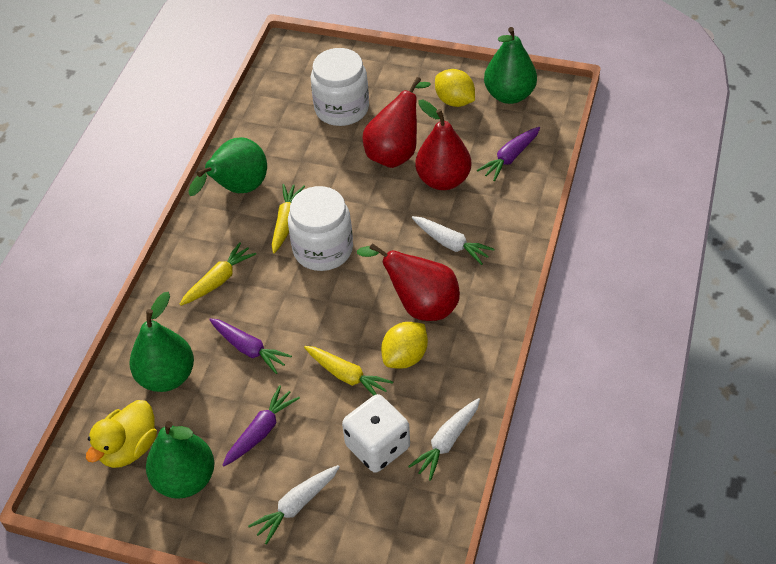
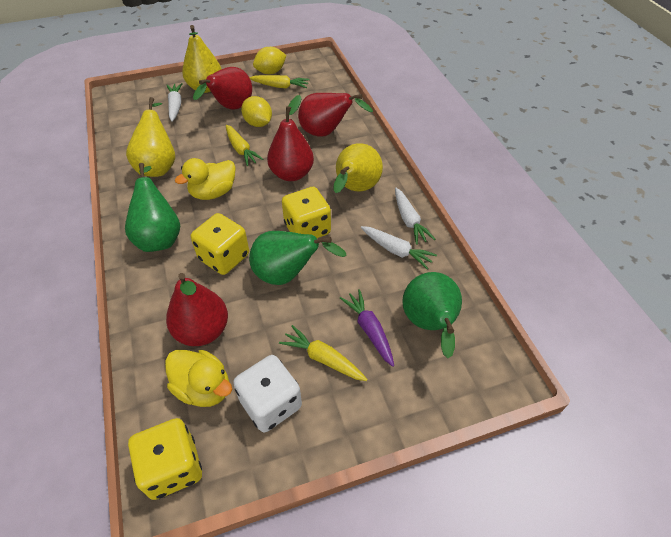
green pear: [129,292,194,392] [146,421,215,499] [188,137,267,196] [484,27,537,104] = 4 -> [125,163,180,252] [249,231,347,285] [402,272,462,358] = 3
purple carrot: [209,318,292,374] [223,385,300,466] [477,127,540,181] = 3 -> [340,289,394,367] = 1
red pear: [357,243,460,321] [362,77,431,168] [415,100,471,190] = 3 -> [166,273,228,346] [193,67,252,110] [267,95,314,181] [298,93,373,137] = 4
white jar: [288,186,353,271] [311,48,369,126] = 2 -> none = 0
yellow dice: none = 0 -> [128,418,202,500] [191,213,249,275] [282,187,331,238] = 3
yellow duck: [86,400,157,468] = 1 -> [165,350,232,407] [175,158,236,200] = 2
yellow pear: none = 0 -> [126,97,175,177] [182,25,221,93] [333,144,383,193] = 3

